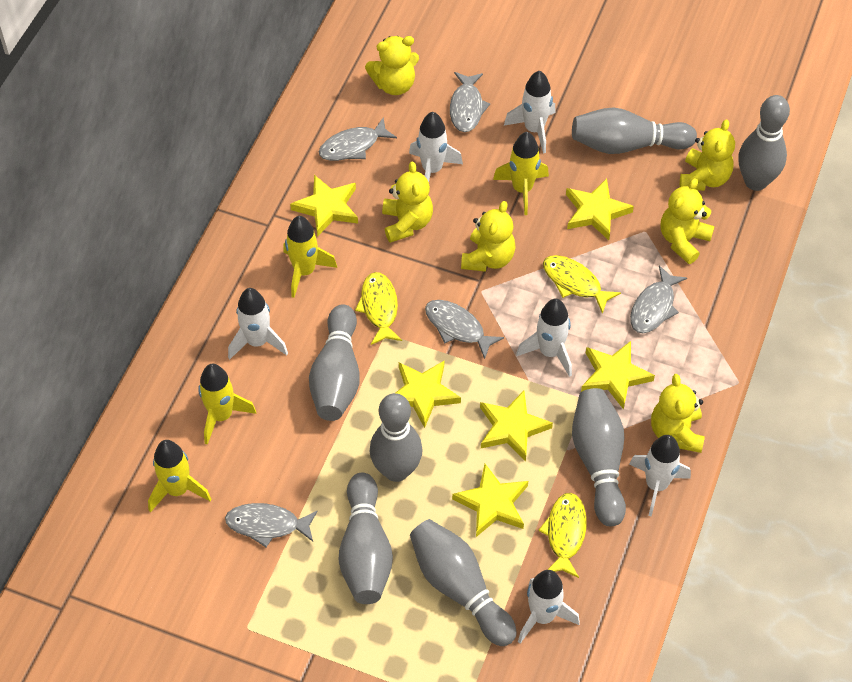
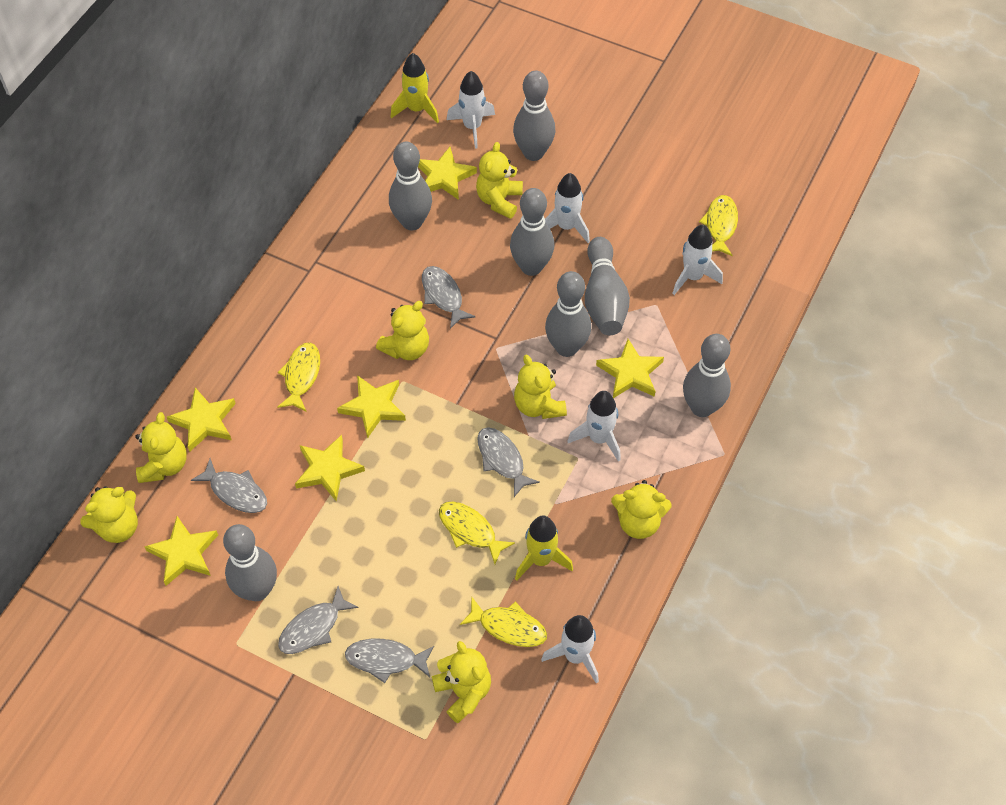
white rocket: [228,288,288,359] [409,112,463,182] [504,71,556,154] [516,298,572,377] [518,570,580,644] [629,435,691,517] = 6 -> [447,71,495,149] [541,615,599,684] [545,173,590,243] [568,391,621,462] [672,225,723,295] = 5
yellow fish: [355,272,402,345] [538,493,587,578] [543,255,621,314] = 3 -> [277,342,320,412] [439,502,515,564] [460,596,547,647] [699,195,738,256] = 4
yellow rocket: [148,440,211,513] [198,364,256,445] [283,216,337,298] [493,132,549,215] = 4 -> [391,53,439,123] [515,516,573,581] = 2
yellow teddy bear: [365,36,419,95] [382,161,433,243] [461,201,516,272] [651,374,705,453] [660,178,715,264] [680,119,735,191] = 6 -> [80,486,138,543] [135,412,187,483] [376,301,429,360] [432,641,491,723] [476,142,523,219] [514,355,567,419] [611,480,672,539] = 7

